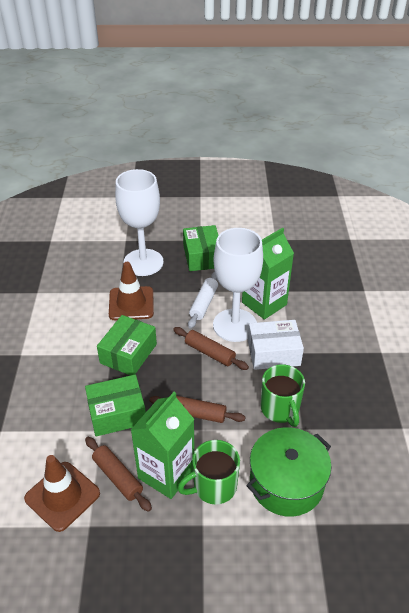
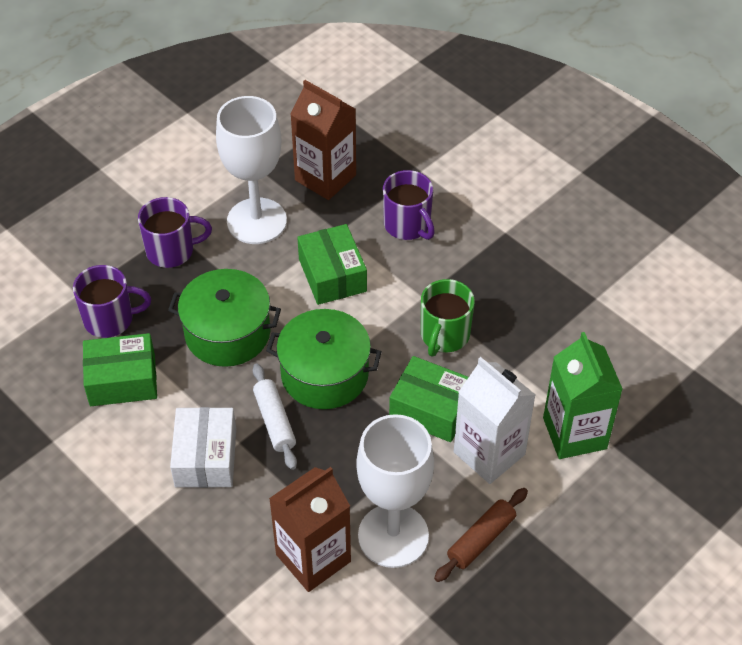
brown carton: none = 0 -> [269,467,351,592] [290,80,356,200] = 2
brown rolling pin: [85,437,152,512] [149,396,245,423] [173,327,249,370] = 3 -> [434,488,528,582] = 1
brown traffic cone: [24,455,100,532] [109,262,154,320] = 2 -> none = 0
green carton: [131,392,195,499] [242,228,294,320] = 2 -> [543,332,623,459] = 1
green mug: [178,440,240,504] [261,364,305,427] = 2 -> [421,279,475,356] = 1
green pot: [246,427,331,517] = 1 -> [168,269,281,367] [266,309,381,409] = 2
purple mug: none = 0 -> [73,265,151,338] [138,197,212,268] [383,170,435,240] = 3
white carton: none = 0 -> [454,357,535,484] = 1

